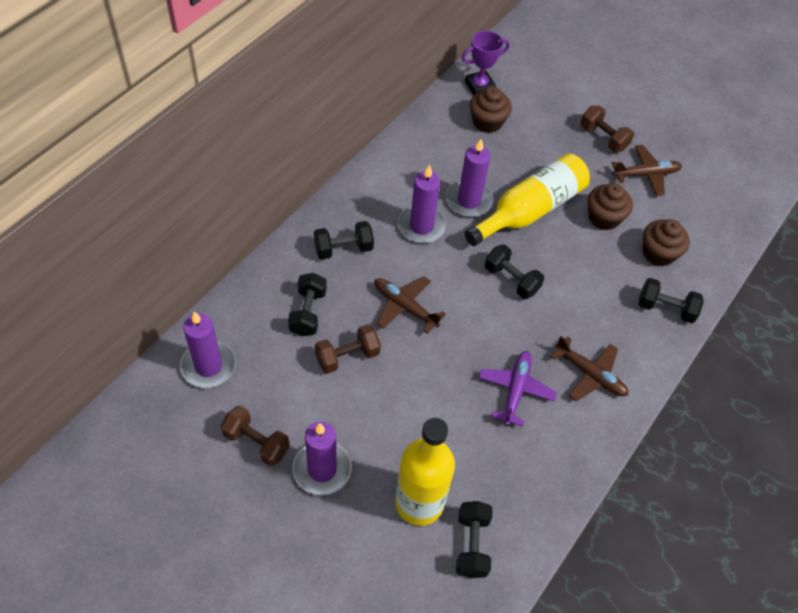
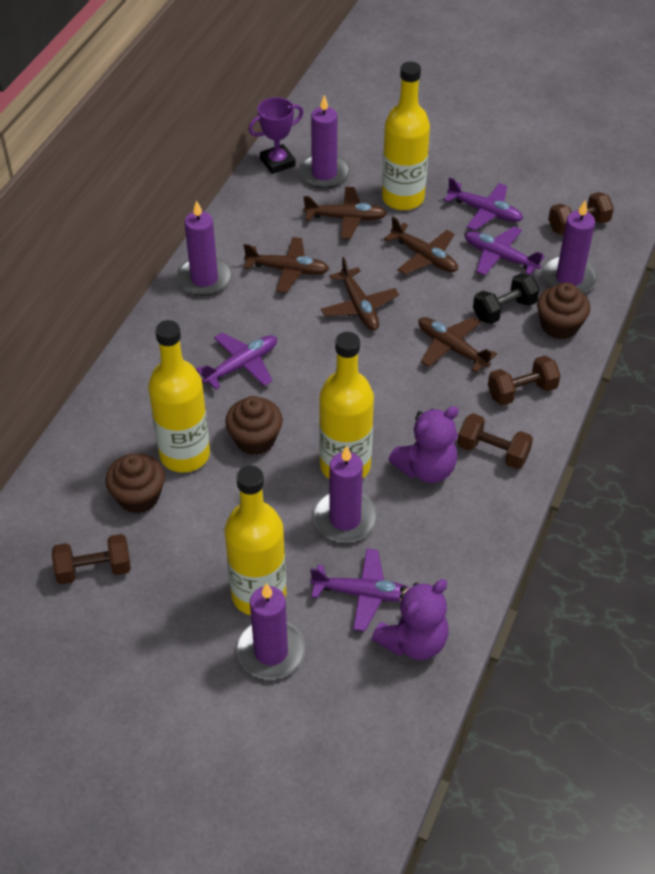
black dumbbell: [288,273,327,336] [314,221,374,259] [456,501,493,578] [485,244,544,299] [639,278,704,323] = 5 -> [473,273,540,324] = 1
brown dumbbell: [221,406,290,467] [315,324,381,374] [581,105,634,152] = 3 -> [52,534,131,584] [457,413,533,469] [488,356,561,405] [548,192,614,235] = 4
brown plane: [374,276,446,334] [551,336,629,401] [612,145,682,196] = 3 -> [244,237,329,293] [303,187,387,239] [321,257,399,330] [384,217,458,275] [418,317,497,373] = 5
purple candle: [180,311,236,388] [292,421,352,496] [397,165,447,243] [446,139,494,217] = 4 -> [176,200,232,296] [236,583,305,679] [299,95,350,189] [313,446,377,542] [542,201,598,293] = 5
purple plane: [478,351,557,426] = 1 -> [196,333,277,389] [310,548,410,631] [444,177,523,231] [464,226,545,276] = 4
purple teddy bear: none = 0 -> [372,579,449,660] [388,406,459,483] = 2
yellow bottle: [395,418,455,526] [465,153,590,246] = 2 -> [148,320,210,473] [225,465,286,615] [319,332,374,479] [382,62,430,210] = 4

